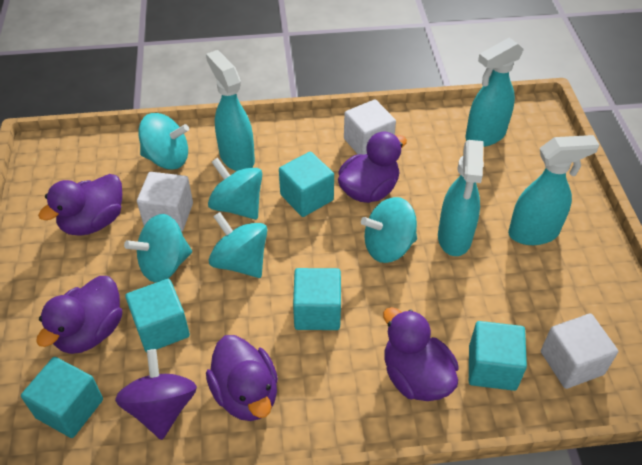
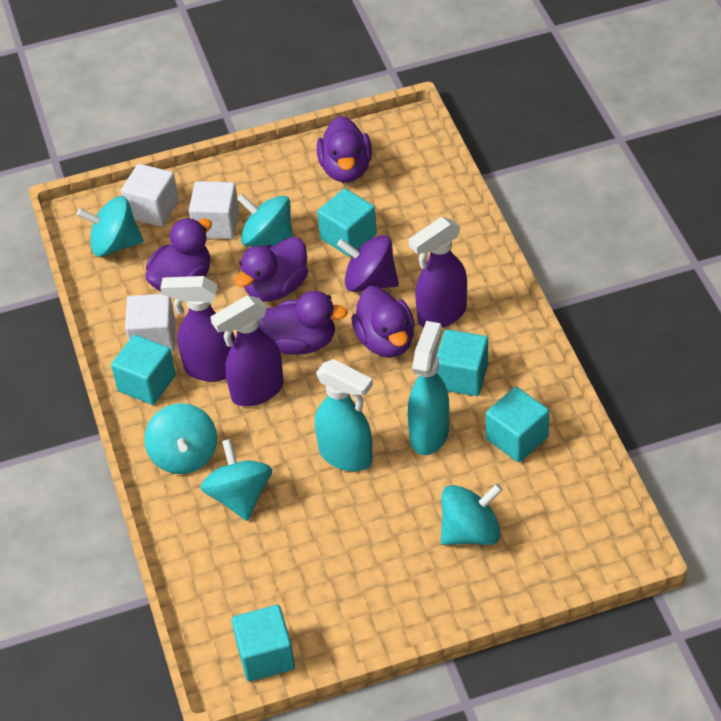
purple spray bottle: none = 0 -> [160,276,235,382] [210,295,284,406] [409,217,467,328] = 3
turquoise spray bottle: [206,50,255,171] [438,140,484,256] [465,38,524,147] [508,135,599,245] = 4 -> [315,359,373,471] [407,321,449,455] = 2

